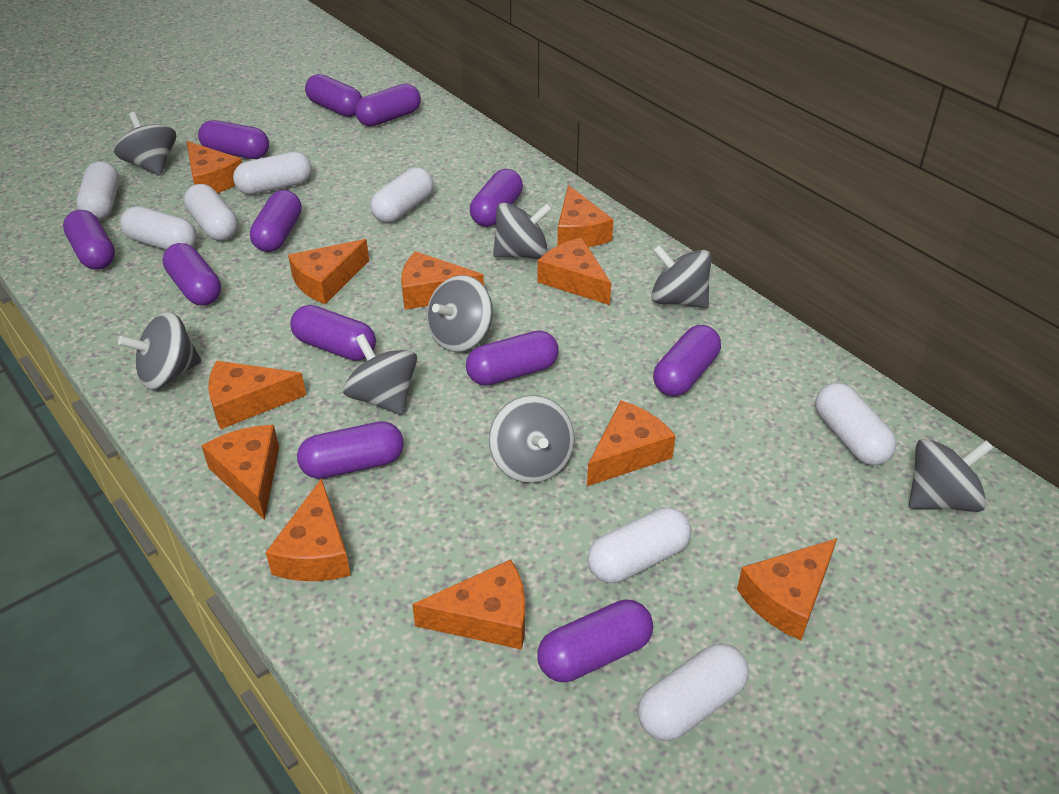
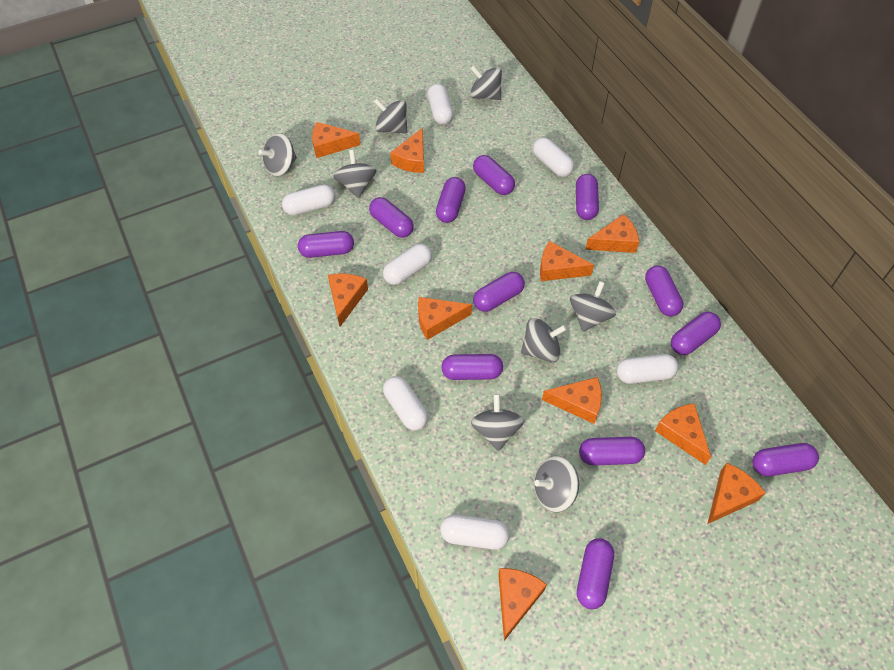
orange cheese: [186,141,242,193] [201,425,279,520] [208,361,306,429] [266,478,351,581] [288,239,369,304] [401,251,484,310] [412,559,525,650] [538,238,611,305] [557,185,614,247] [587,400,676,486] [737,538,837,640] = 11 -> [312,122,360,158] [328,273,368,327] [390,127,424,173] [418,297,472,340] [498,568,547,641] [540,241,594,281] [542,377,602,424] [585,214,639,253] [655,403,711,465] [707,463,765,524] = 10
white capsule: [77,161,119,220] [120,206,197,250] [184,184,238,241] [233,152,312,195] [370,167,434,223] [587,507,691,583] [638,643,749,741] [815,383,897,465] = 8 -> [282,185,335,215] [383,244,432,285] [383,376,428,431] [427,84,453,125] [440,515,510,550] [533,137,574,177] [617,354,678,384] = 7

